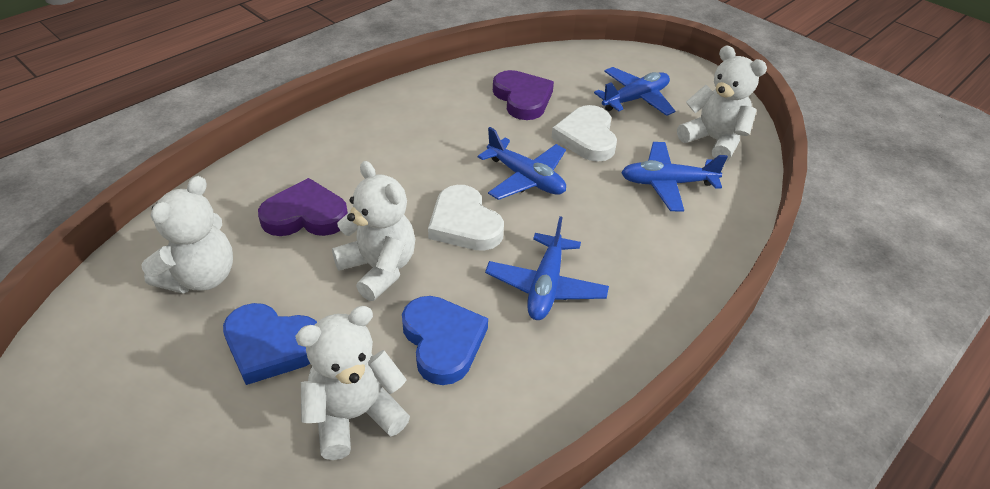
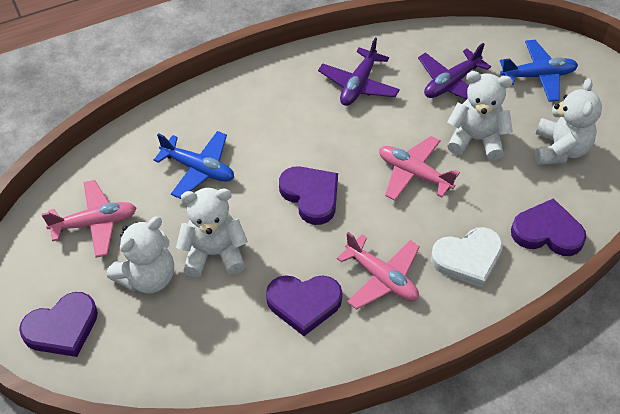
blue heart: [223,303,317,385] [402,296,488,385] = 2 -> none = 0
blue plane: [478,127,566,200] [485,216,609,320] [594,67,675,116] [621,142,728,212] = 4 -> [154,131,234,199] [500,40,578,102] = 2
pink plane: none = 0 -> [42,180,136,258] [337,232,420,310] [379,136,460,201] = 3
purple heart: [258,178,348,236] [493,70,554,120] = 2 -> [19,292,98,357] [266,275,342,336] [279,166,338,225] [511,198,586,256] = 4
purple plane: none = 0 -> [318,37,400,106] [418,43,491,100] = 2
white heart: [428,185,504,251] [551,105,617,162] = 2 -> [431,227,503,288] = 1

